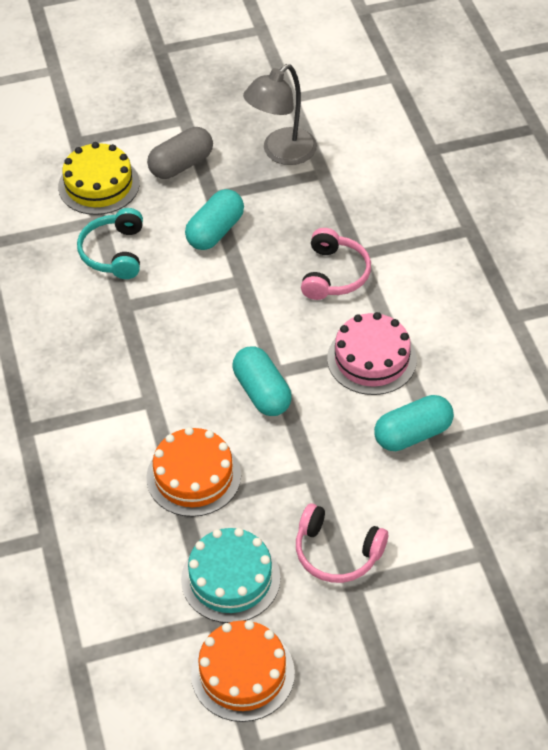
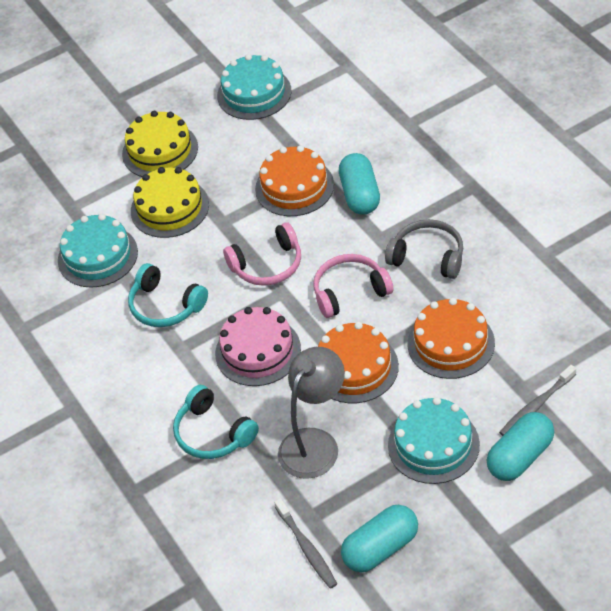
grey capsule: [147,127,213,179] = 1 -> none = 0
grey headphones: none = 0 -> [385,219,463,279] = 1
grey toothbrush: none = 0 -> [274,498,337,589] [499,365,576,436] = 2
orange cake: [146,427,241,517] [191,620,295,722] = 2 -> [255,145,334,216] [318,322,399,403] [408,298,495,379] = 3
turquoise cake: [181,528,280,623] = 1 -> [58,214,138,288] [217,54,291,120] [388,397,480,484] = 3
turquoise headphones: [77,208,143,279] = 1 -> [128,263,208,327] [173,385,259,459] = 2
yellow cake: [58,142,140,215] = 1 -> [122,111,198,177] [131,167,209,238] = 2

